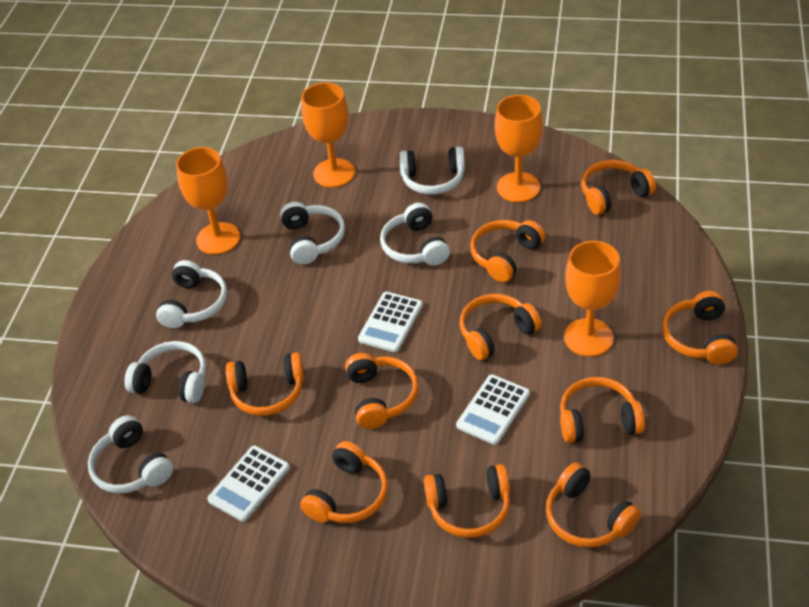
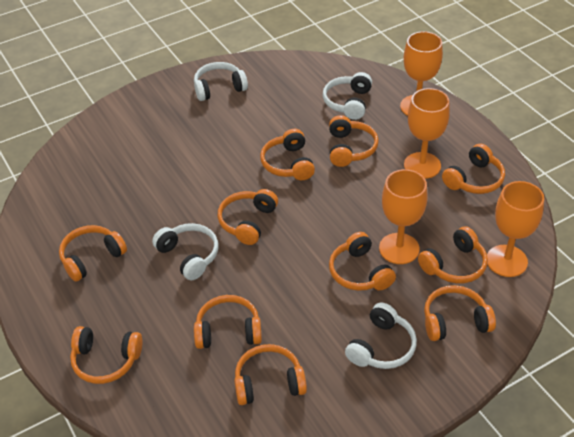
orange headphones: [226,352,304,416] [300,441,388,523] [345,353,419,429] [424,464,510,538] [460,294,542,360] [470,220,545,283] [546,462,641,548] [560,377,645,443] [581,160,656,215] [662,291,738,365] = 10 -> [59,225,127,282] [70,326,142,384] [194,295,262,349] [217,189,278,245] [234,344,307,405] [260,129,315,180] [329,115,379,167] [329,232,396,291] [418,226,488,283] [424,285,496,341] [442,144,505,194] = 11
white calculator: [207,445,290,522] [358,292,423,352] [456,374,530,445] = 3 -> none = 0
white headphones: [88,415,173,493] [124,341,206,403] [156,260,227,328] [280,202,345,265] [380,203,450,266] [399,147,465,195] = 6 -> [152,223,218,280] [194,62,248,101] [323,72,372,120] [345,303,417,369] = 4

